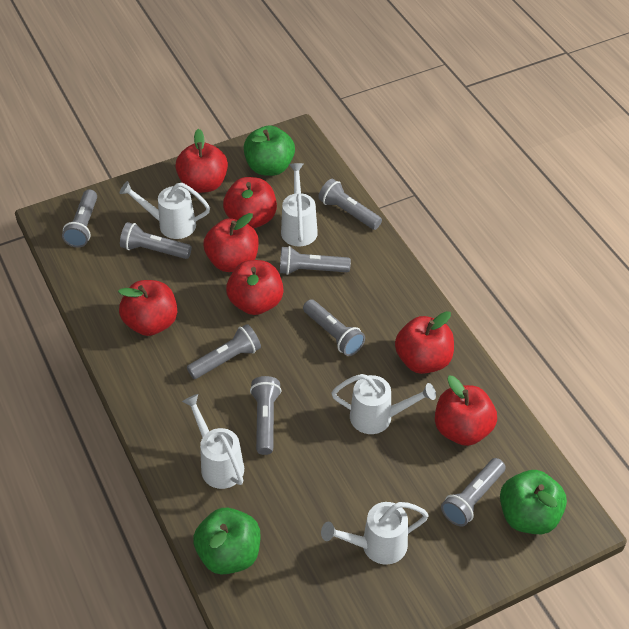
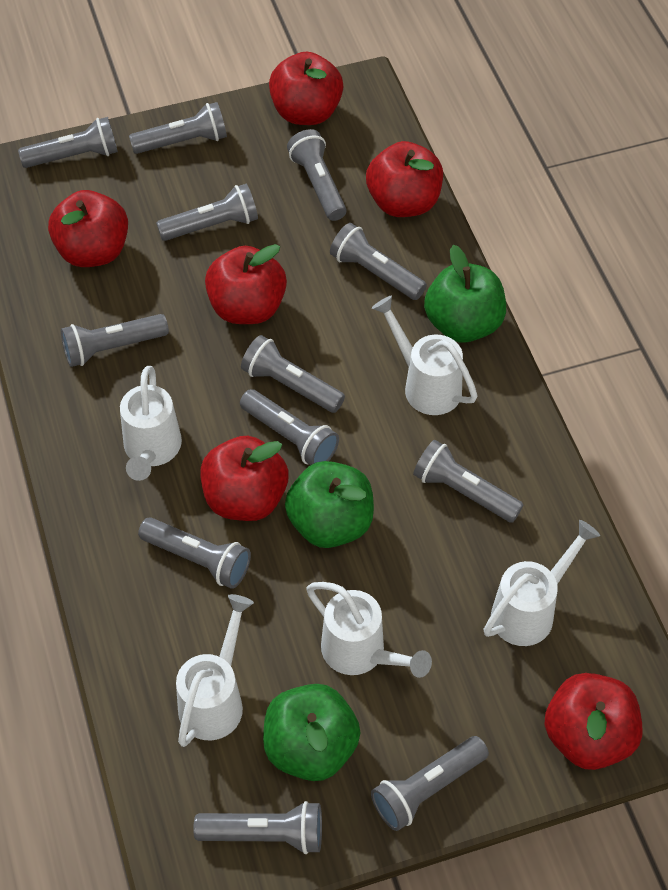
grey flashlight: [62,189,97,247] [120,222,192,259] [187,324,261,379] [250,376,281,455] [280,246,351,275] [303,299,365,356] [318,179,382,230] [441,458,505,526] = 8 -> [18,117,118,168] [61,314,169,367] [129,102,227,154] [138,517,251,589] [156,184,258,241] [193,801,322,854] [240,389,339,465] [241,335,345,413] [287,129,346,221] [330,223,427,300] [371,736,489,831] [413,440,523,523] = 12
red apple: [118,280,177,336] [175,129,228,193] [203,213,259,272] [223,177,277,229] [226,260,284,315] [395,311,454,374] [435,376,497,446] = 7 -> [48,190,128,267] [200,436,288,521] [205,244,287,324] [269,52,343,125] [366,141,443,217] [544,673,642,770] = 6

